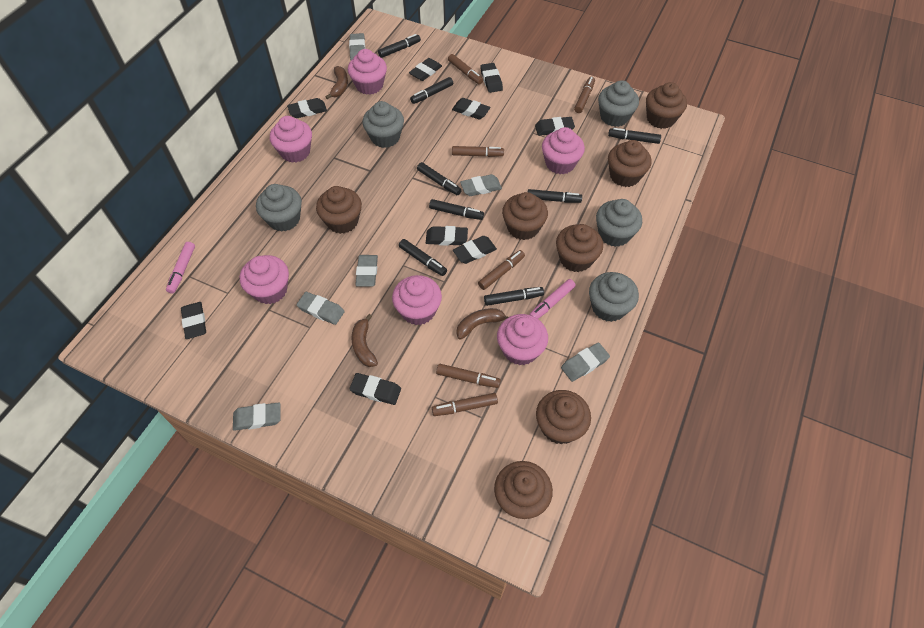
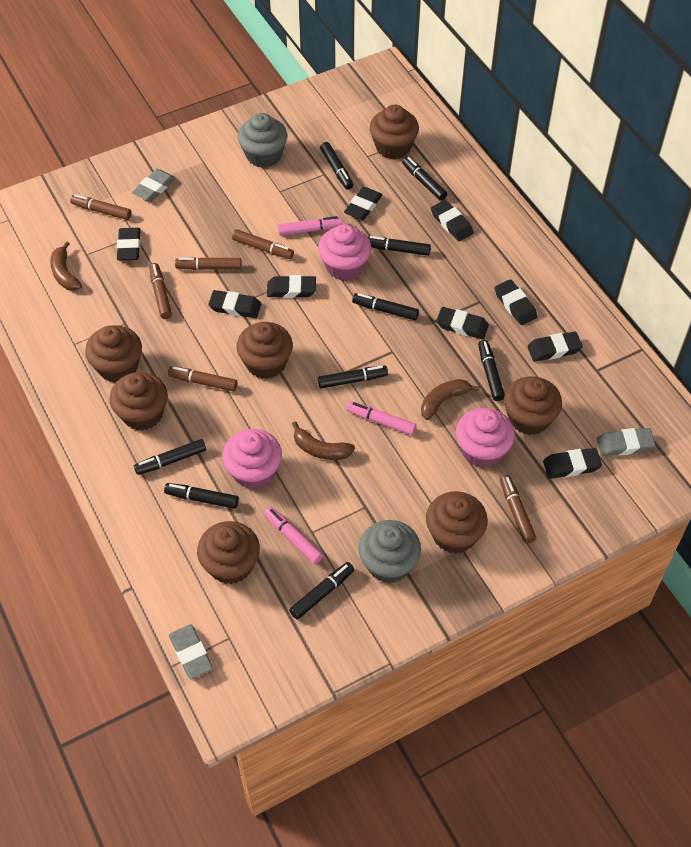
black marker: [378,34,421,58] [399,239,447,276] [410,77,453,104] [417,162,462,195] [429,199,484,220] [484,287,544,306] [528,189,582,203] [608,128,661,144] = 8 -> [134,439,206,475] [164,483,239,509] [289,562,354,620] [318,366,388,388] [320,142,353,190] [352,293,419,320] [367,236,431,256] [402,157,447,201] [478,340,505,401] = 9
grey cupcake: [256,184,302,232] [362,101,404,148] [589,272,639,322] [596,199,642,247] [598,80,639,127] = 5 -> [238,113,287,168] [358,520,421,583] = 2
grey eraser: [233,402,281,431] [297,292,345,325] [349,33,365,60] [355,255,378,287] [460,174,502,196] [561,342,610,382] = 6 -> [132,169,175,202] [169,624,213,679] [597,428,656,456] = 3
pink cupcake: [240,255,289,304] [270,116,312,163] [348,49,387,95] [392,275,442,325] [497,314,548,366] [542,127,585,174] = 6 -> [222,429,282,489] [318,224,371,281] [456,408,515,467] = 3
pink marker: [166,242,195,294] [529,279,576,319] = 2 -> [264,507,323,564] [278,216,342,236] [347,401,416,435] = 3

